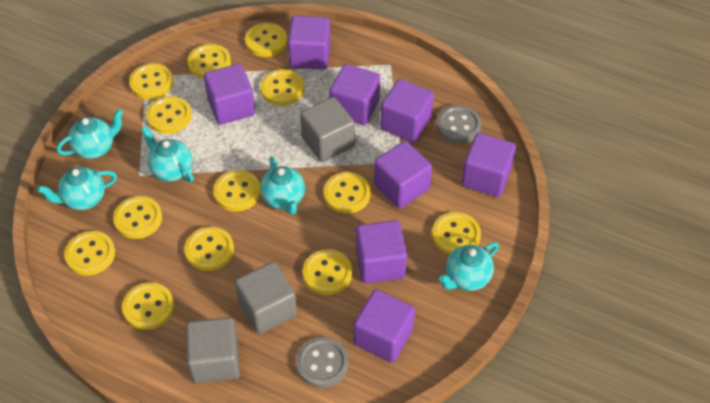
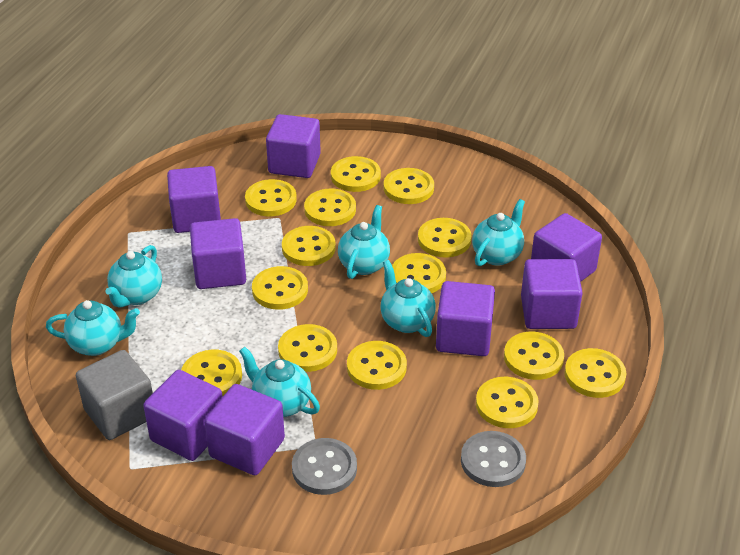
grey cube: [185,317,240,383] [235,262,297,334] [300,97,355,162] = 3 -> [76,350,153,440] = 1
turquoise teapot: [37,167,117,210] [57,109,123,159] [141,126,194,182] [260,156,305,215] [439,242,499,291] = 5 -> [46,300,140,356] [105,245,162,308] [239,347,320,417] [338,205,390,279] [380,260,436,337] [472,199,525,266] = 6
yellow button: [64,231,115,276] [113,196,162,239] [122,282,174,330] [129,63,173,100] [146,96,192,134] [184,227,234,271] [188,44,231,79] [213,170,261,211] [245,23,287,57] [260,69,304,106] [303,249,352,295] [324,172,371,214] [432,212,481,255] = 13 -> [181,350,242,396] [245,179,297,216] [252,266,308,310] [278,324,337,372] [282,226,336,266] [304,189,356,226] [331,156,381,192] [347,341,407,390] [384,168,434,204] [392,253,446,293] [418,218,471,258] [476,377,539,428] [504,332,564,380] [565,348,626,398] = 14

